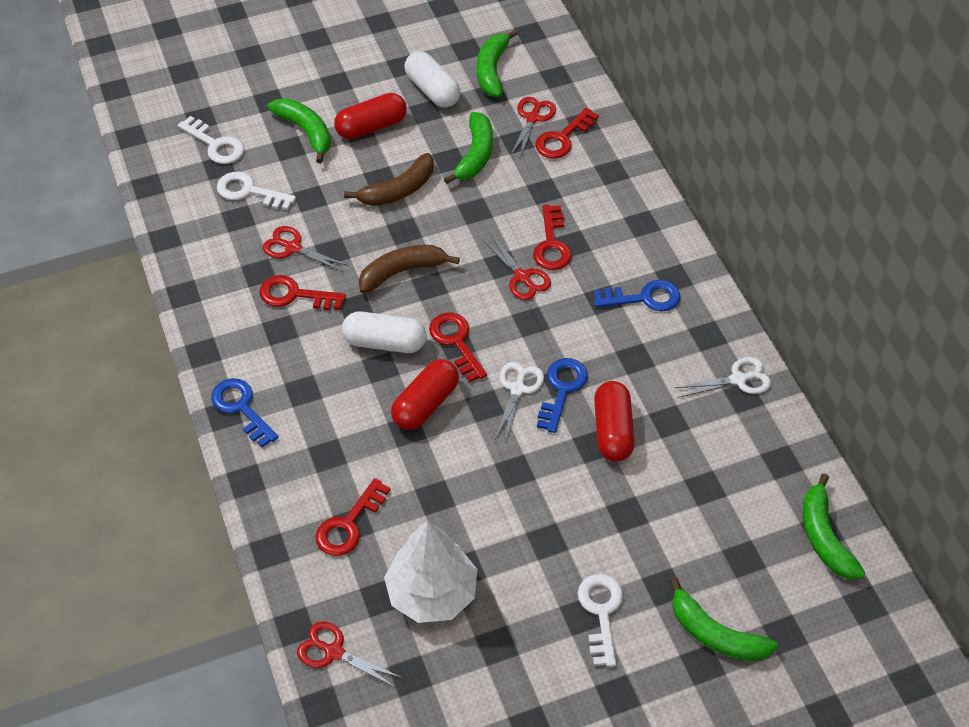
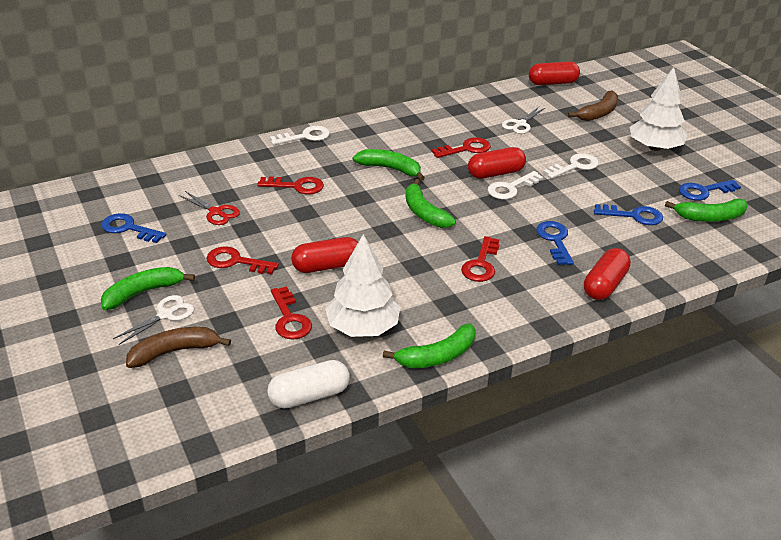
blue key: [211,378,279,447] [537,358,588,433] [594,280,680,312] = 3 -> [101,213,166,243] [536,221,574,265] [594,204,663,225] [679,180,741,201] = 4
red capsule: [334,93,407,139] [391,359,459,430] [594,381,635,462] = 3 -> [291,237,358,273] [468,147,526,179] [529,61,580,85] [584,248,631,300] = 4
red scissors: [263,226,349,272] [297,622,402,688] [482,235,551,300] [511,97,556,158] = 4 -> [179,191,240,225] = 1
white capsule: [342,311,427,353] [404,51,461,108] = 2 -> [267,360,350,408] = 1
white tree: [384,521,477,623] = 1 -> [325,234,400,337] [629,67,688,151] = 2

